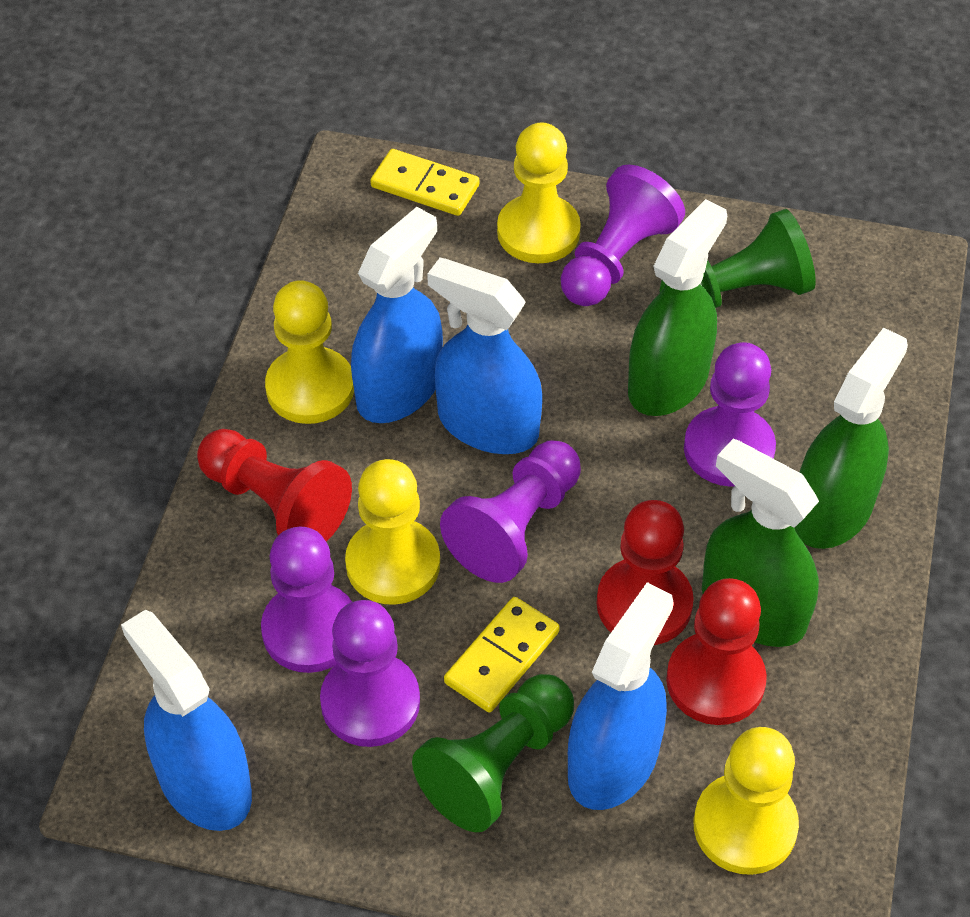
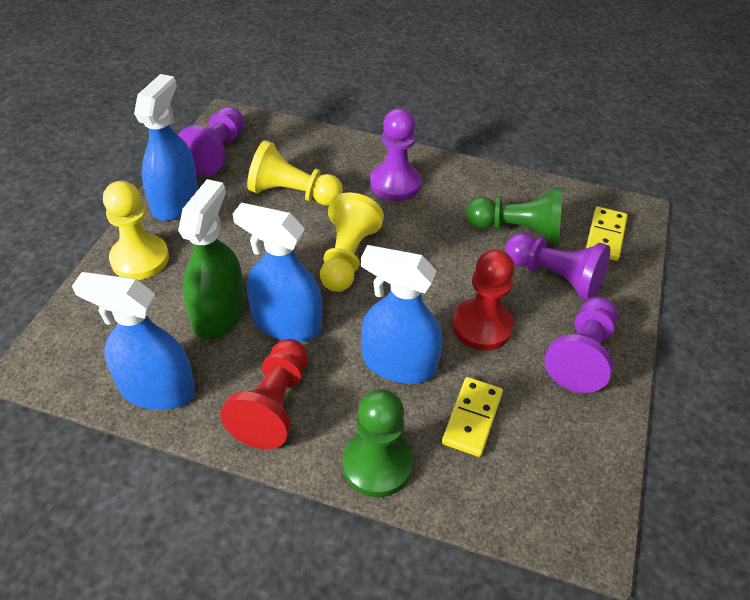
green spray bottle: [628,199,727,416] [702,439,819,647] [795,328,908,549] = 3 -> [178,179,245,339] = 1
purple pawn: [261,527,352,673] [320,600,420,747] [440,440,581,583] [561,165,685,306] [684,342,776,487] = 5 -> [178,107,244,176] [370,108,421,201] [505,233,610,301] [544,297,617,393] = 4
red pawn: [197,429,352,542] [597,500,694,645] [666,578,767,725] = 3 -> [220,339,308,449] [452,249,515,351] = 2
yellow pawn: [265,280,354,424] [345,459,440,605] [497,123,581,263] [694,727,799,875] = 4 -> [103,181,169,280] [247,140,343,206] [320,193,384,292] = 3

